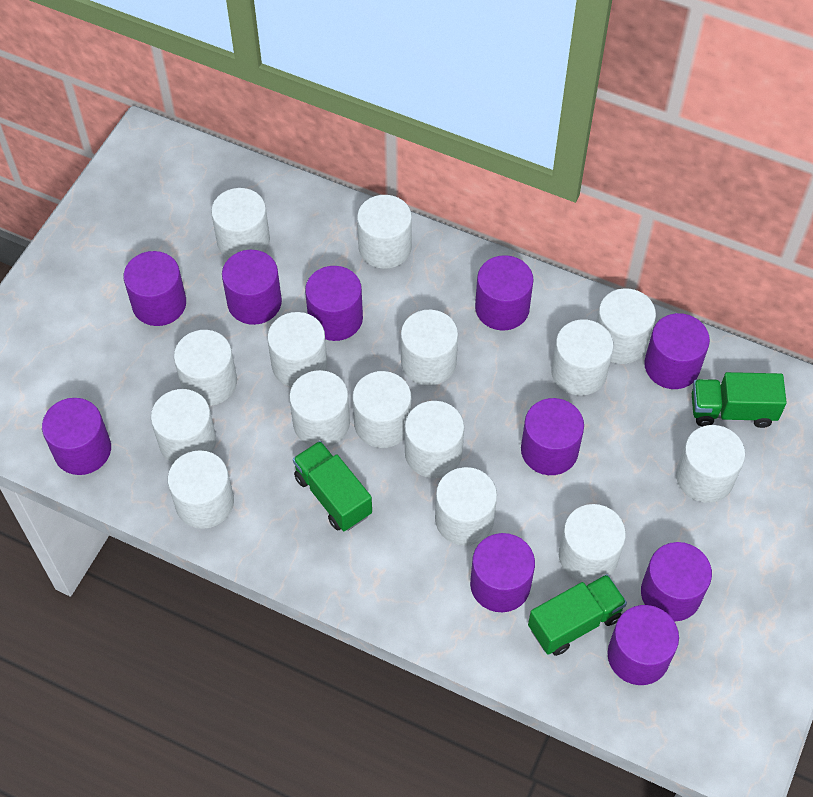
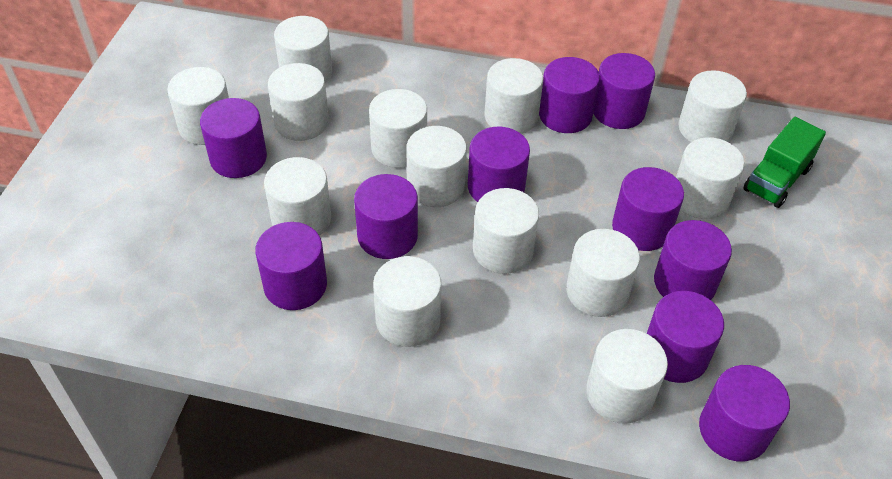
green truck: [293,441,372,531] [528,574,627,656] [692,372,787,428] = 3 -> [743,117,826,208] = 1
white cylinder: [151,389,216,463] [167,450,234,529] [174,330,237,406] [211,188,270,258] [267,312,327,387] [289,370,350,447] [353,371,411,448] [357,195,412,269] [401,310,458,386] [405,401,464,478] [435,467,497,546] [551,319,614,396] [559,504,626,583] [596,288,656,364] [676,425,745,503] = 15 -> [167,67,229,145] [264,157,331,235] [268,63,329,141] [274,16,332,83] [369,89,427,168] [373,256,441,347] [406,126,467,207] [473,188,539,274] [484,58,543,134] [566,229,640,317] [586,329,668,424] [676,137,745,219] [678,70,747,142] = 13

